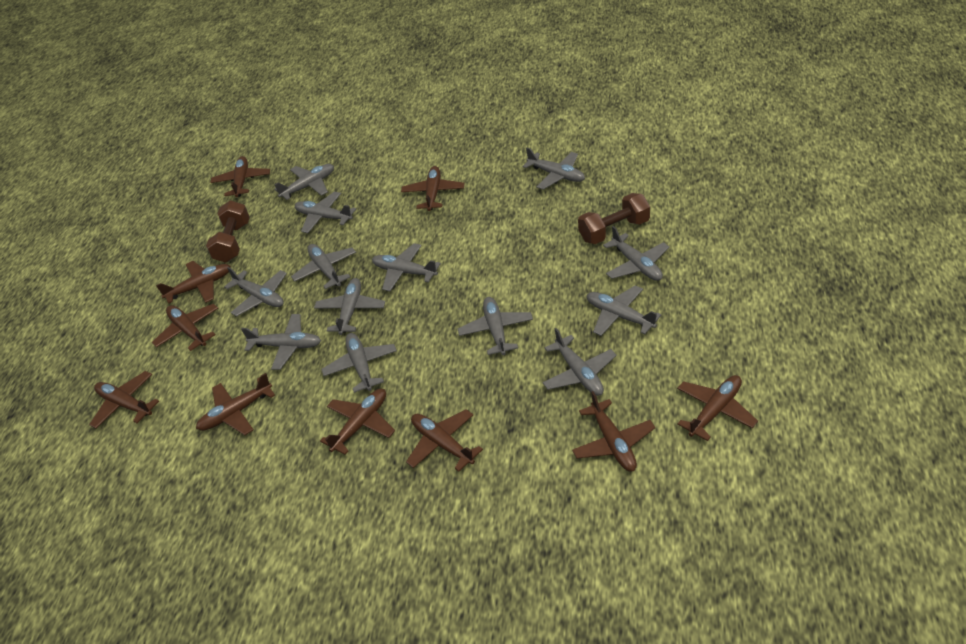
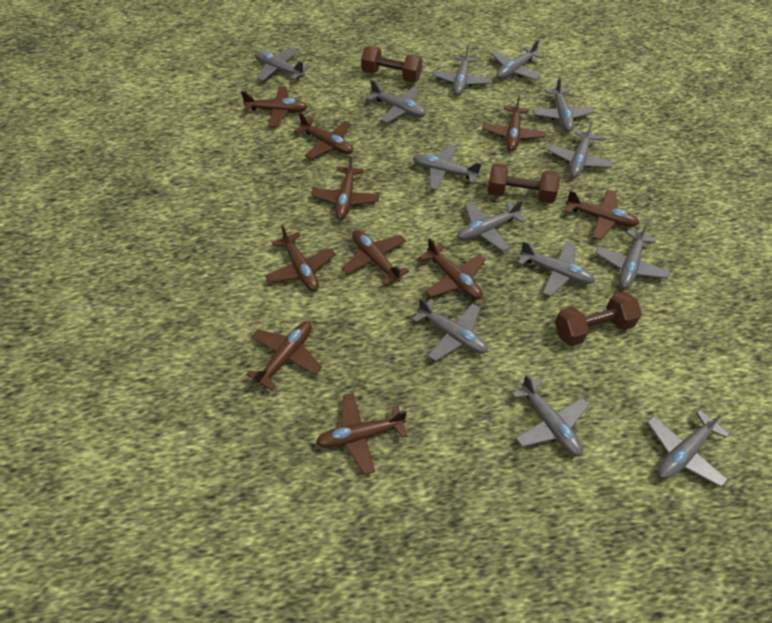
brown dumbbell: [206,201,250,263] [578,193,650,244] = 2 -> [361,46,422,82] [487,163,560,203] [555,291,642,346] = 3

